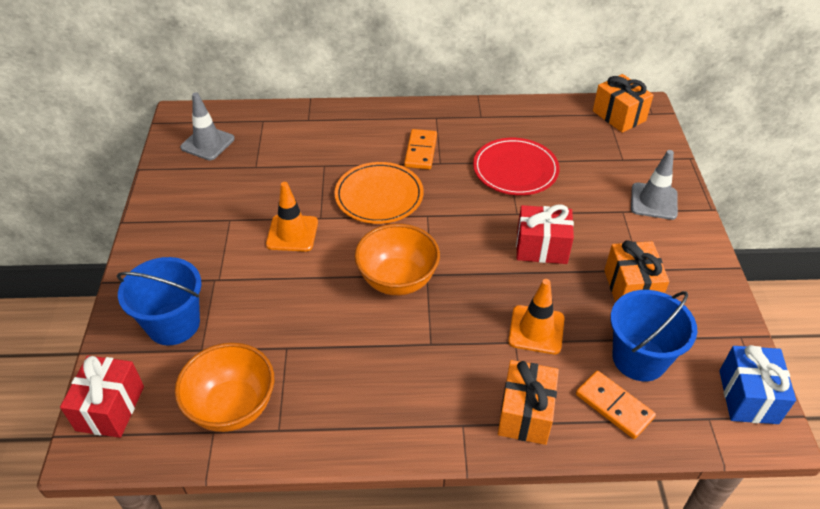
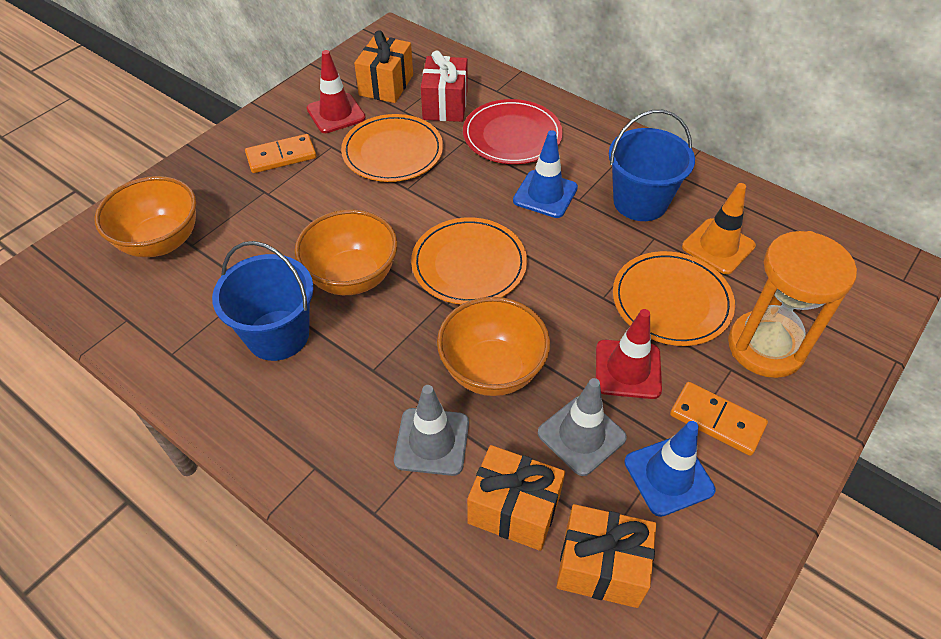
blue gift: [719,345,796,424] = 1 -> none = 0
blue traffic cone: none = 0 -> [513,130,578,218] [624,421,715,517] = 2
orange bowl: [175,343,274,432] [355,224,440,295] = 2 -> [95,176,197,257] [294,210,398,295] [437,297,550,396] = 3
orange hourglass: none = 0 -> [728,231,857,378] = 1
orange plate: [334,162,424,224] = 1 -> [341,114,443,182] [411,217,527,305] [613,251,735,346] = 3
orange traffic cone: [266,182,318,252] [508,279,564,354] = 2 -> [682,183,756,274] = 1
red gift: [60,356,144,438] [516,205,574,264] = 2 -> [421,50,468,122] = 1
red traffic cone: none = 0 -> [306,50,366,133] [596,309,662,399] = 2

